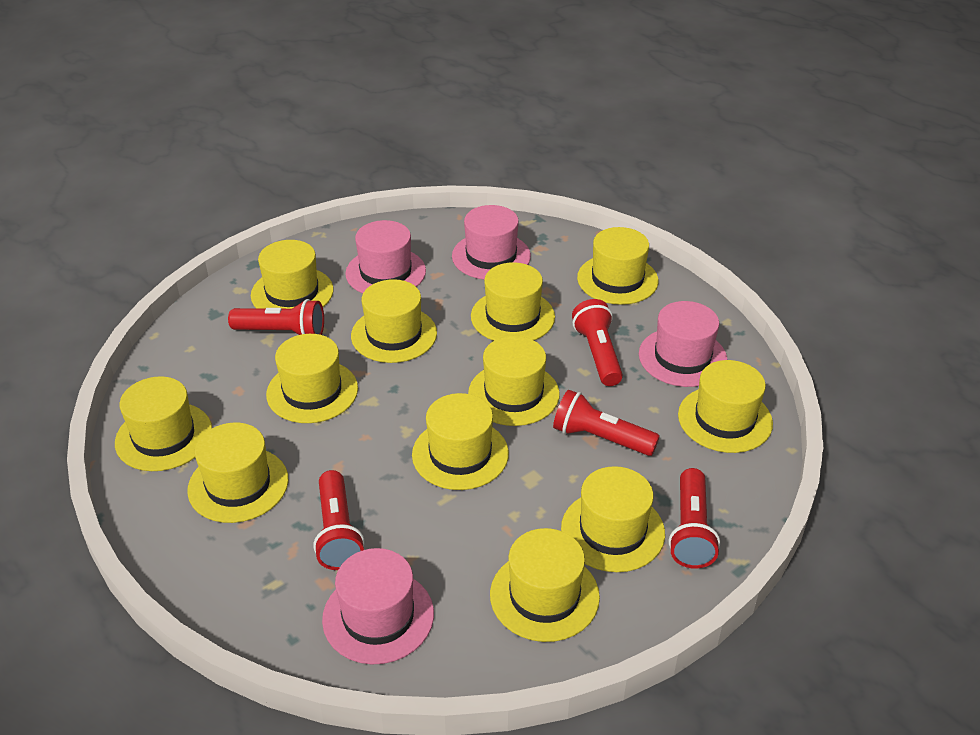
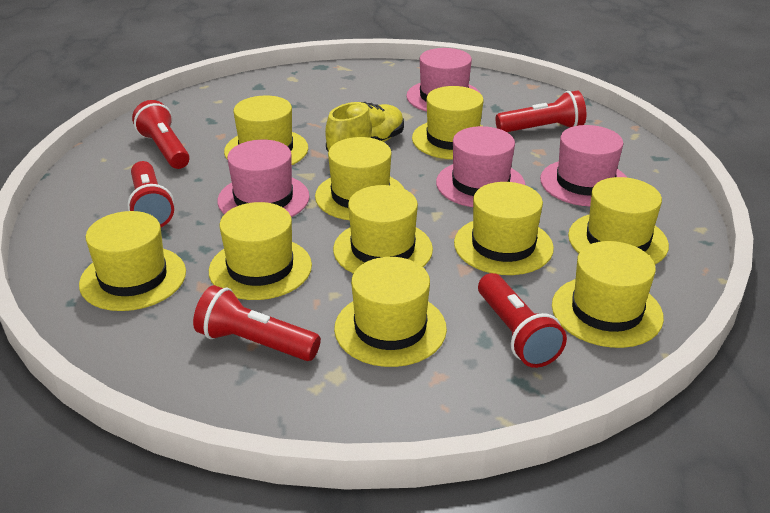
yellow hat: [115,376,212,471] [187,422,288,523] [251,240,334,309] [266,334,358,423] [351,279,437,363] [412,393,509,490] [468,336,560,426] [471,262,555,341] [490,528,600,642] [561,466,665,572] [577,227,659,305] [678,360,773,453] = 12 -> [79,211,186,311] [209,202,312,300] [224,95,308,165] [315,137,404,220] [333,185,433,273] [334,257,447,367] [412,86,484,159] [454,182,554,275] [552,241,664,348] [568,177,669,265] = 10
yellow shoe: none = 0 -> [325,102,404,151] = 1

